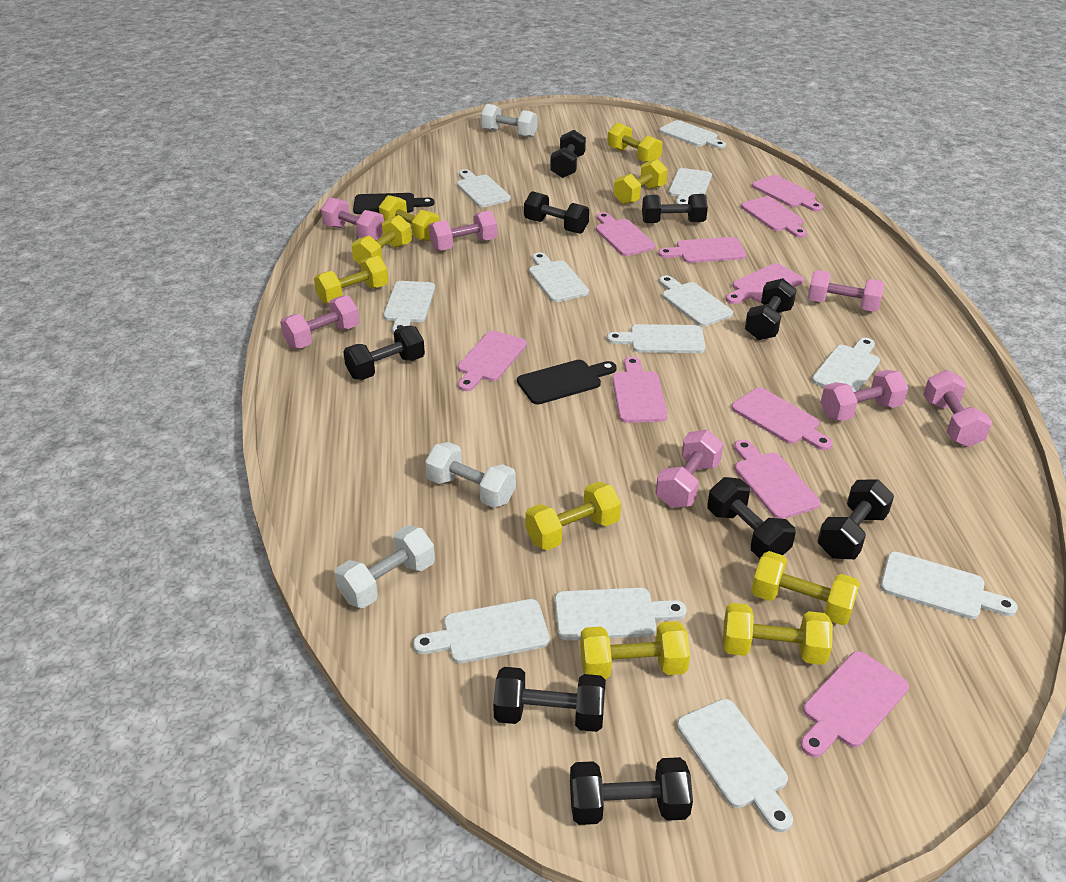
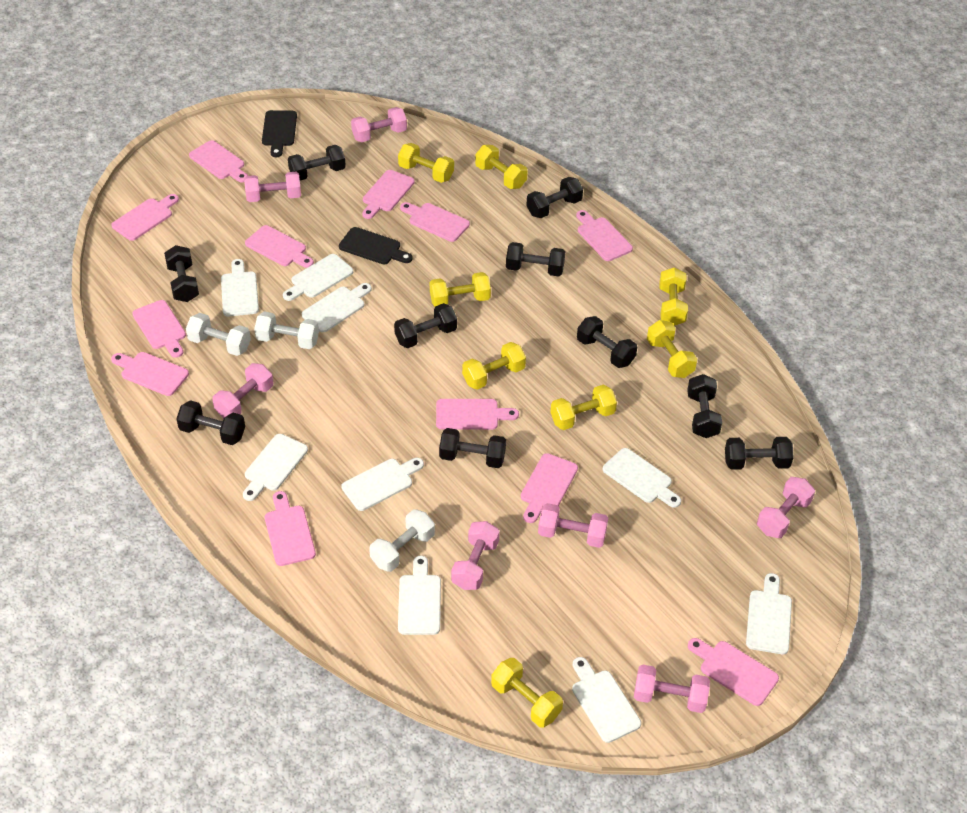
black dumbbell: [343,326,425,380] [493,667,606,732] [524,191,589,234] [550,130,586,178] [570,757,693,825] [642,194,708,223] [707,477,796,559] [745,278,796,340] [817,479,894,559] = 9 -> [164,245,199,302] [176,400,245,445] [288,145,346,181] [394,303,457,348] [439,428,506,468] [506,242,565,276] [526,177,583,218] [577,316,637,368] [687,374,722,438] [725,437,794,470] = 10
pink cutting board: [458,331,527,391] [596,212,656,256] [612,357,668,423] [658,237,746,263] [726,263,804,304] [731,388,833,450] [734,440,820,519] [741,196,807,238] [752,175,823,212] [800,651,909,758] = 10 -> [111,194,179,241] [111,352,189,396] [132,300,186,358] [189,140,248,182] [245,225,314,268] [265,491,316,566] [362,170,415,219] [400,202,470,242] [436,399,519,430] [521,453,578,523] [576,210,633,261] [688,638,779,706] = 12
white cutting board: [383,281,435,333] [413,599,550,663] [457,169,511,207] [529,252,589,302] [555,588,687,640] [607,324,706,353] [659,120,726,149] [659,276,733,327] [668,168,712,204] [677,699,793,832] [812,338,880,392] [880,552,1018,619] = 12 -> [221,259,259,316] [243,434,308,501] [283,254,353,301] [302,283,372,333] [341,458,424,511] [398,556,441,635] [572,657,641,743] [603,448,681,508] [746,573,792,654] = 9
yellow dumbbell: [314,256,389,304] [351,215,412,266] [379,195,440,241] [525,482,621,550] [580,621,690,680] [607,122,663,162] [614,159,668,205] [723,603,833,665] [751,551,860,625] = 9 -> [398,143,454,183] [430,272,491,306] [462,342,526,390] [475,145,528,189] [491,658,563,727] [550,385,617,430] [647,320,697,378] [659,267,688,326] = 8

